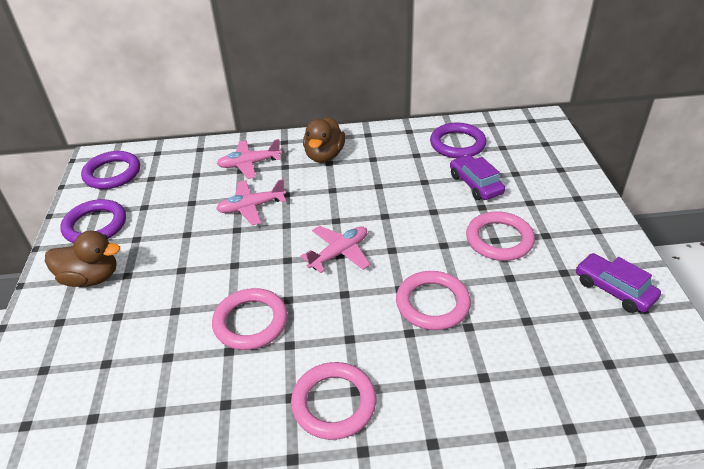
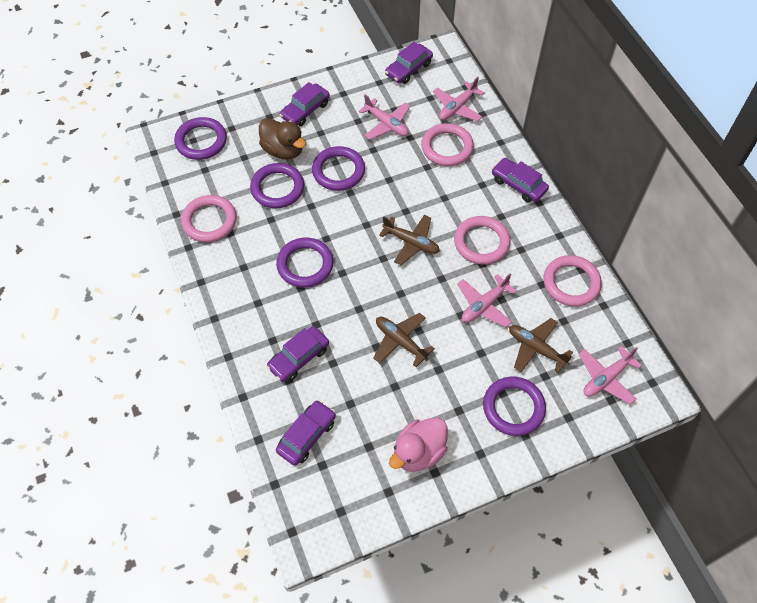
brown duck: [45,231,120,287] [303,117,345,163] = 2 -> [259,118,306,160] = 1
brown plane: none = 0 -> [373,313,435,367] [379,215,440,265] [509,318,573,373] = 3
pink duck: none = 0 -> [389,417,448,472] = 1
pink plane: [216,179,286,225] [217,139,281,179] [301,226,370,273] = 3 -> [359,94,410,140] [433,77,484,121] [457,273,517,327] [579,346,642,405] = 4
purple car: [450,155,505,200] [576,253,661,313] = 2 -> [266,326,329,382] [276,400,336,466] [279,82,330,126] [385,42,433,84] [492,158,549,203] = 5
purple ring: [60,199,126,243] [81,151,140,189] [430,122,486,158] = 3 -> [174,117,227,160] [250,163,304,208] [276,238,333,288] [312,146,365,191] [483,377,546,436] = 5

